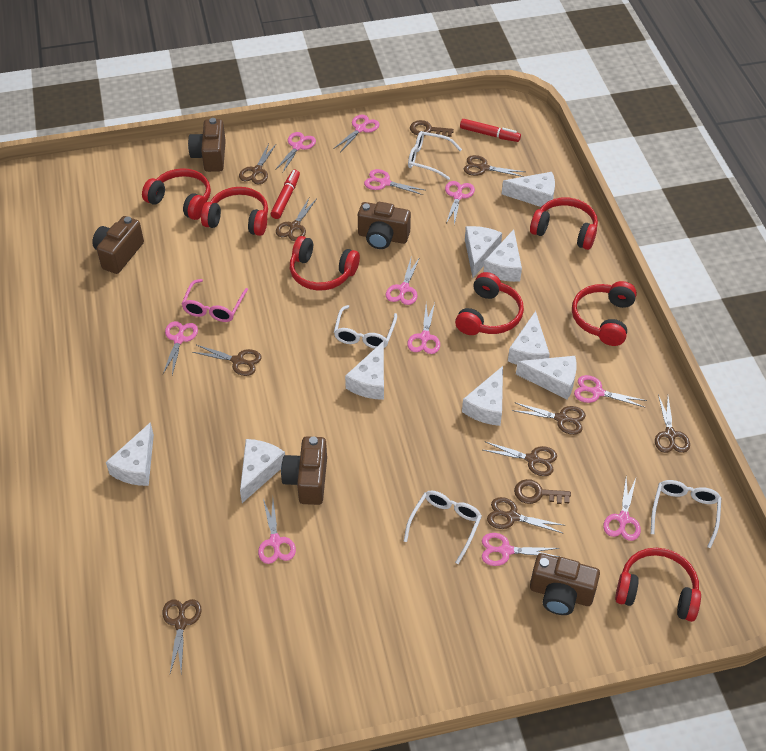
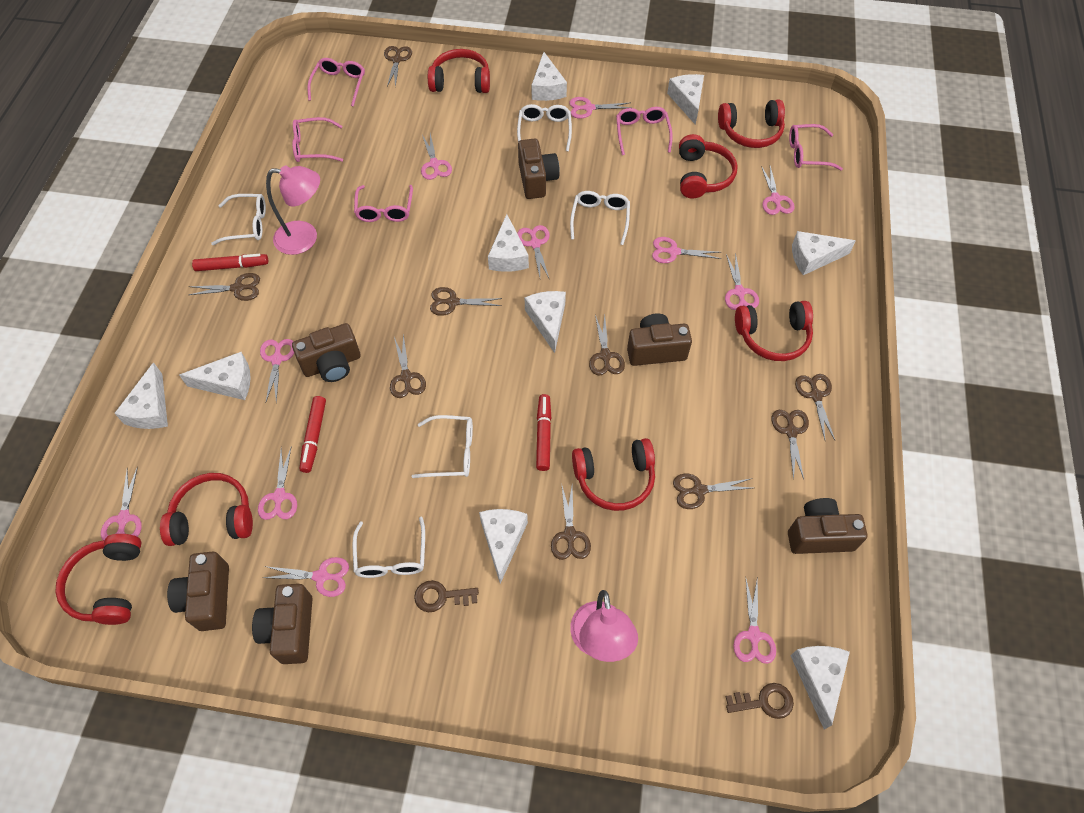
brown camera: [92,216,144,274] [188,118,226,172] [281,436,327,505] [358,202,411,249] [530,553,600,615] = 5 -> [167,551,229,631] [252,584,313,664] [292,323,361,382] [518,139,560,199] [627,313,692,366] [788,498,867,554] = 6
pink glasses: [182,279,248,322] = 1 -> [292,117,343,162] [307,58,365,107] [354,185,413,222] [616,107,673,155] [789,124,843,171] = 5
pink lamp: none = 0 -> [266,166,320,255] [570,590,638,662] = 2
red marker: [271,170,300,219] [460,119,521,142] = 2 -> [192,254,268,271] [299,396,326,473] [536,394,552,471] = 3
white glasses: [334,305,397,349] [404,491,482,564] [408,131,462,180] [651,480,721,549] = 4 -> [211,194,266,245] [353,516,425,578] [412,415,473,478] [517,104,572,151] [570,191,630,245] = 5

